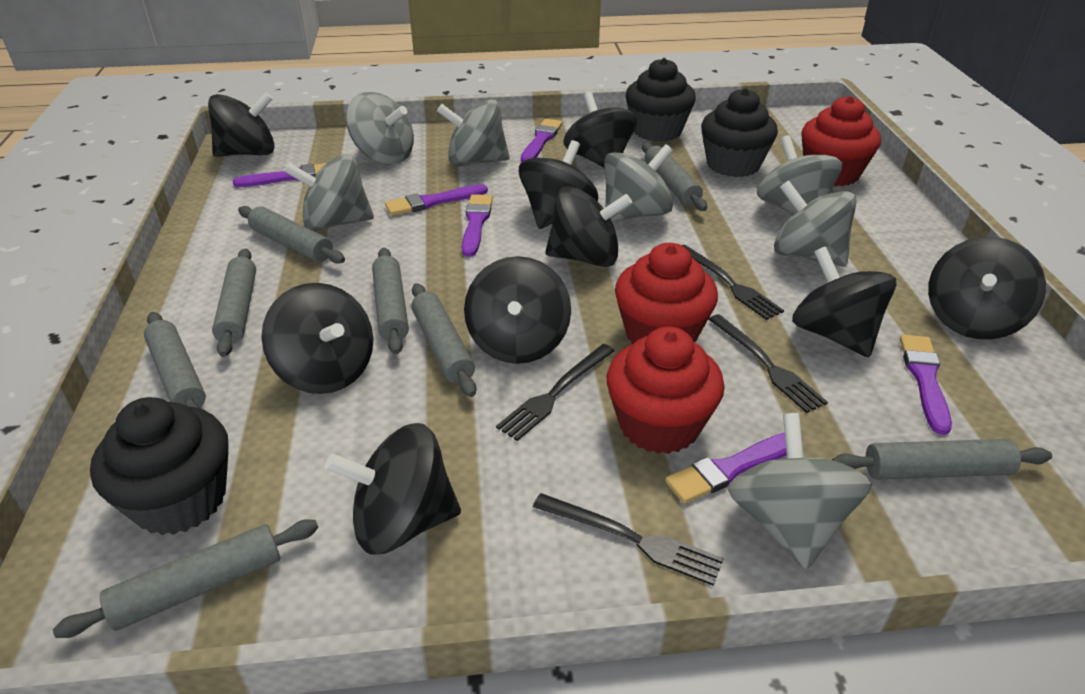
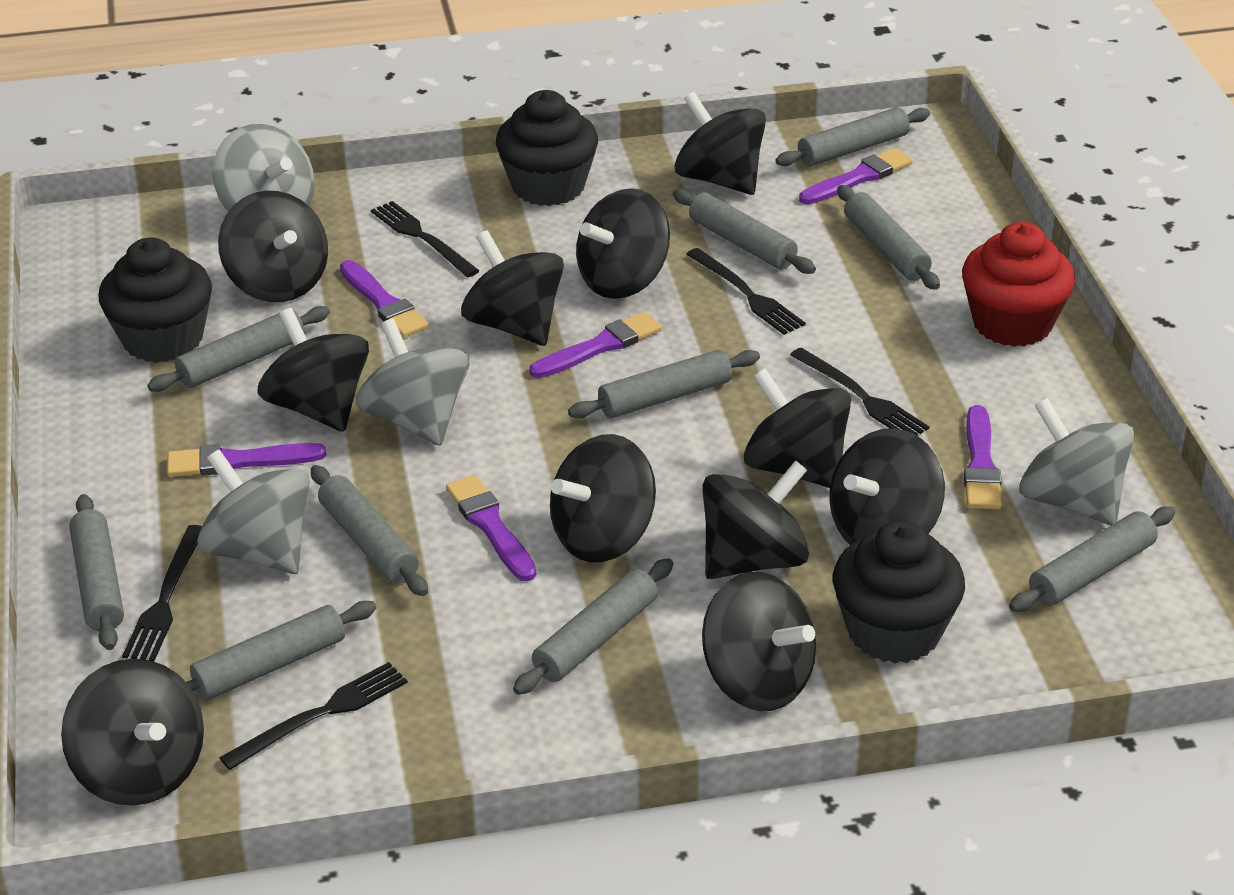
black fork: [496,344,615,441] [533,493,724,586] [682,245,784,320] [708,314,828,413] = 4 -> [122,525,202,661] [219,662,408,770] [371,201,480,277] [686,248,806,335] [790,347,929,436] = 5
black spinning top: [208,92,274,157] [261,283,373,394] [325,423,461,555] [464,256,571,364] [519,140,598,229] [545,186,632,267] [563,92,637,168] [792,246,896,357] [928,237,1046,339] = 9 -> [61,658,204,806] [218,191,328,302] [257,308,369,432] [461,230,564,346] [550,434,656,562] [576,188,670,299] [675,92,766,195] [702,572,816,711] [703,460,809,579] [744,368,851,488] [829,428,945,545] = 11
grey rolling pin: [53,519,318,638] [144,312,206,409] [212,248,256,357] [238,206,345,264] [372,248,409,354] [411,283,477,397] [642,143,707,211] [832,439,1052,480] = 8 -> [69,494,124,650] [147,306,330,392] [186,601,377,700] [311,465,428,596] [513,558,673,695] [568,350,760,418] [673,189,816,274] [775,107,930,167] [837,185,940,290] [1009,506,1175,612] = 10
grey spinning top: [284,154,374,231] [346,92,414,165] [437,99,510,166] [604,144,673,222] [728,413,872,570] [757,135,842,214] [774,180,857,267] = 7 -> [197,449,310,574] [213,124,315,212] [356,319,469,446] [1019,398,1134,525] = 4
red cupcake: [607,327,725,454] [615,243,718,345] [801,96,881,186] = 3 -> [962,222,1075,347] = 1

